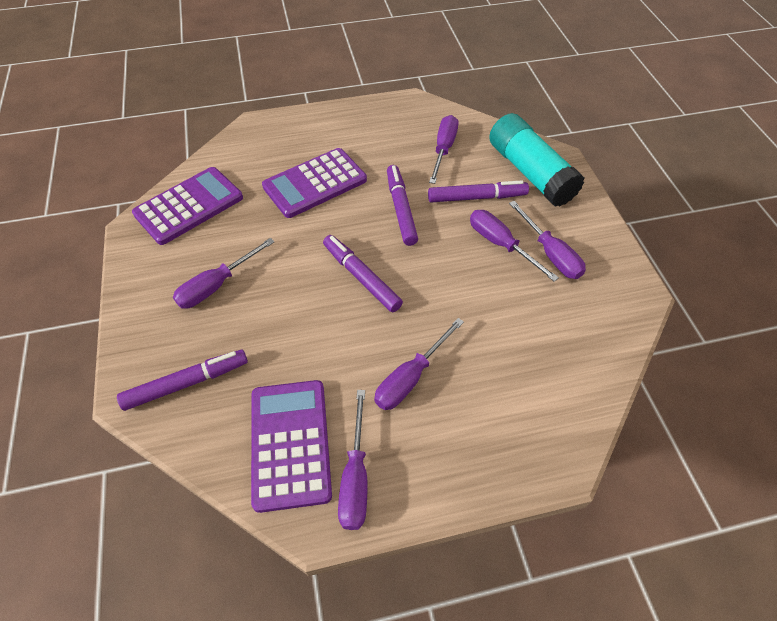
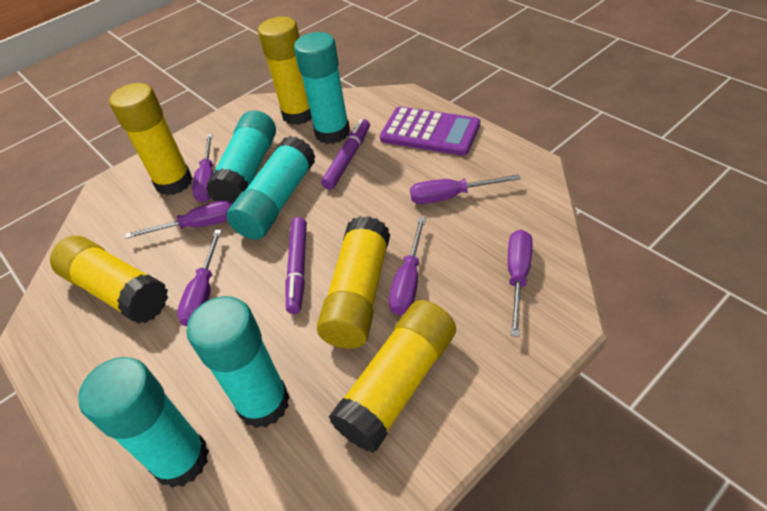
purple calculator: [132,167,243,245] [251,380,332,513] [262,148,367,218] = 3 -> [380,107,480,156] = 1
purple marker: [117,350,248,411] [323,235,403,312] [387,165,418,246] [428,180,529,202] = 4 -> [285,217,307,314] [321,119,370,189] = 2
turquoise glue stick: [489,113,584,207] = 1 -> [78,357,209,488] [187,296,289,428] [206,110,276,203] [227,136,316,240] [294,32,350,144] = 5
yellow glue stick: none = 0 -> [50,236,168,324] [109,83,193,195] [258,17,312,125] [317,216,390,349] [329,300,456,452] = 5

